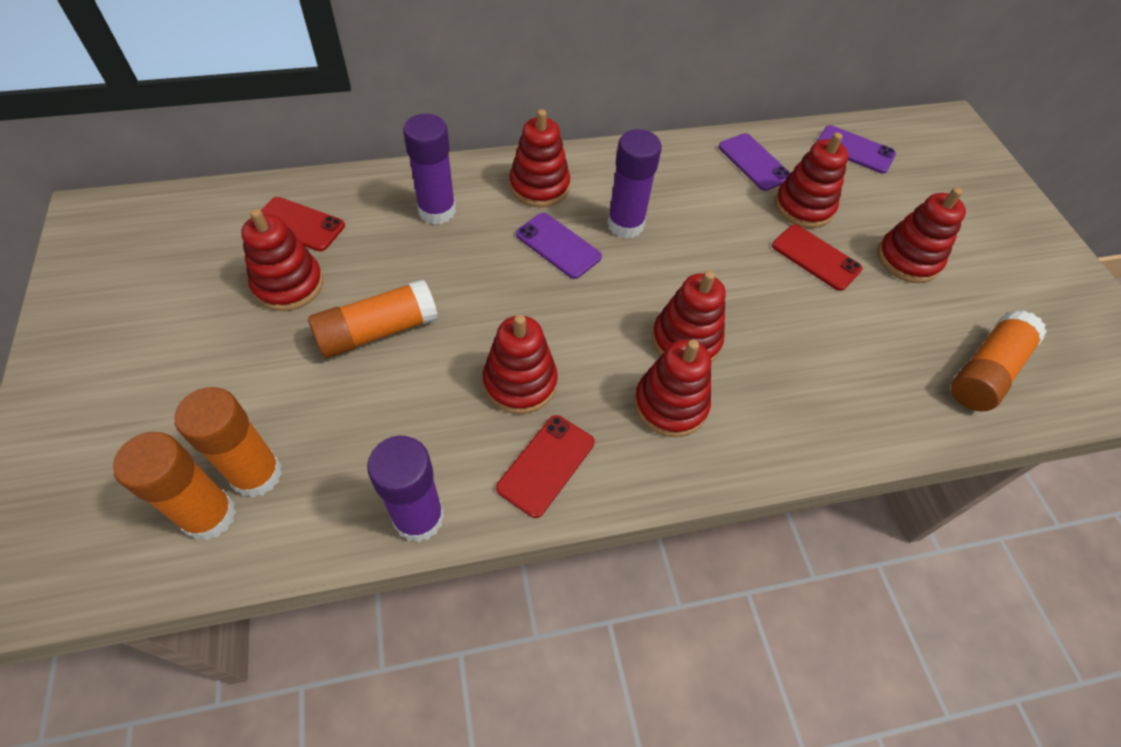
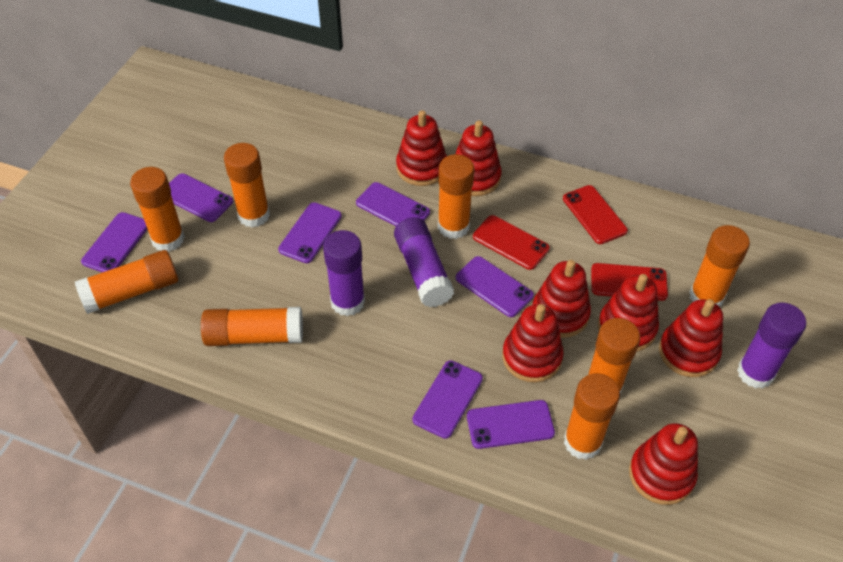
orange glue stick: [113,432,236,540] [175,387,282,497] [308,279,438,358] [951,310,1047,412] = 4 -> [75,250,178,314] [130,167,185,252] [201,307,303,346] [224,143,270,227] [438,154,474,239] [564,373,620,460] [588,318,640,394] [689,225,750,307] = 8
purple phone: [516,213,602,279] [718,133,790,191] [817,125,896,174] = 3 -> [81,212,147,272] [169,173,233,222] [278,202,342,263] [356,182,430,226] [412,360,483,439] [456,256,534,317] [467,400,555,449] = 7

